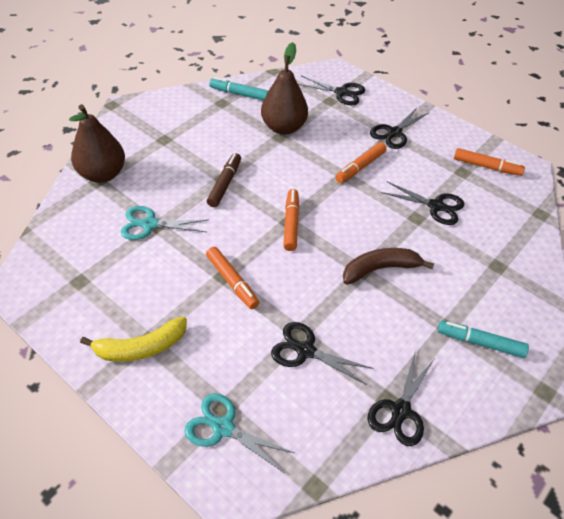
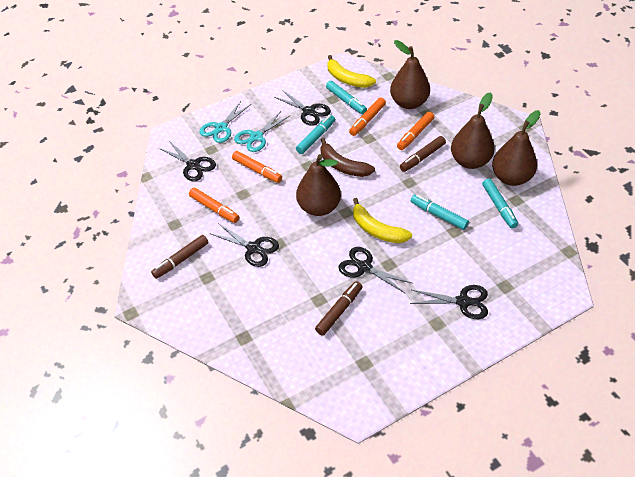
brown marker: [207,153,241,207] = 1 -> [151,235,209,279] [315,281,362,336] [400,136,446,172] = 3
brown pear: [69,104,125,183] [261,42,308,135] = 2 -> [296,154,341,216] [390,40,430,109] [451,92,495,169] [492,110,541,186] = 4
turquoise marker: [209,77,268,101] [438,321,529,358] = 2 -> [296,115,335,154] [326,81,367,114] [411,194,469,230] [482,178,518,229] = 4
yellow banana: [80,316,187,362] = 1 -> [327,55,376,88] [353,198,412,243] = 2

